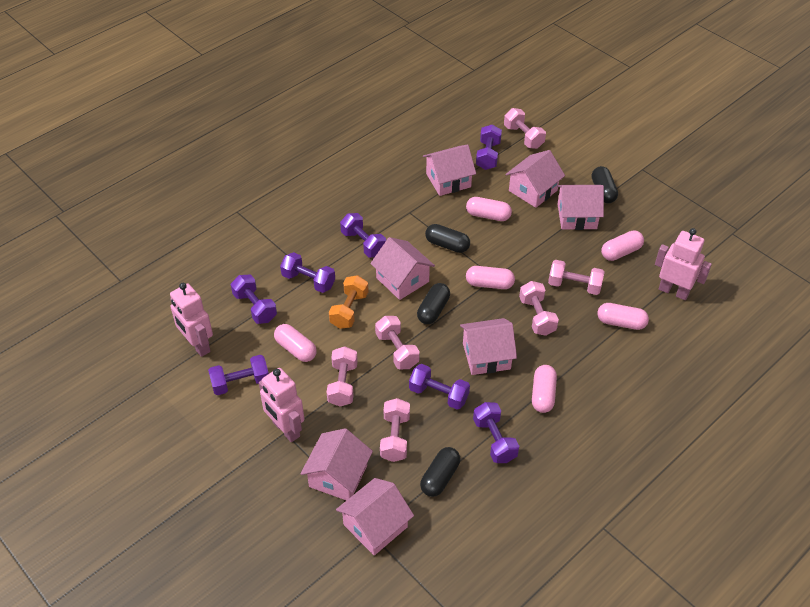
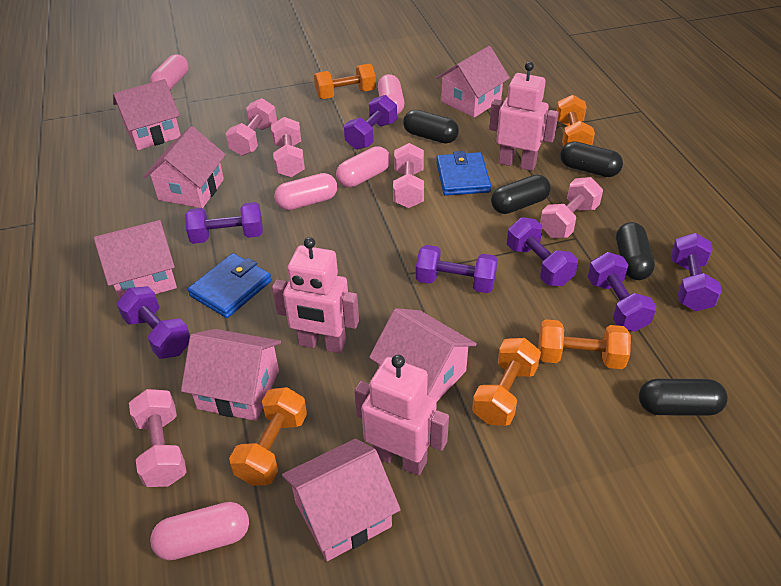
black capsule: [417,283,450,324] [420,447,460,497] [425,224,470,253] [592,166,618,203] = 4 -> [403,110,459,144] [491,174,551,214] [560,141,623,177] [616,222,655,280] [639,379,728,416] = 5
blue wallet: none = 0 -> [188,253,272,318] [436,151,491,196] = 2
orange dumbbell: [329,275,369,329] = 1 -> [229,387,307,485] [314,63,376,99] [472,338,541,426] [538,319,631,369] [556,95,595,147] = 5
pink capsule: [274,324,317,362] [466,197,512,221] [466,266,515,289] [532,365,557,413] [597,303,649,330] [601,231,644,261] = 6 -> [150,54,188,90] [150,502,249,560] [274,173,337,210] [336,146,391,188] [378,74,404,114] = 5
pink dumbbell: [327,346,358,406] [375,316,420,369] [380,398,410,462] [504,108,546,149] [519,281,559,336] [548,260,605,295] = 6 -> [129,389,187,487] [226,98,277,156] [271,117,305,178] [393,143,424,208] [540,177,603,238] = 5

